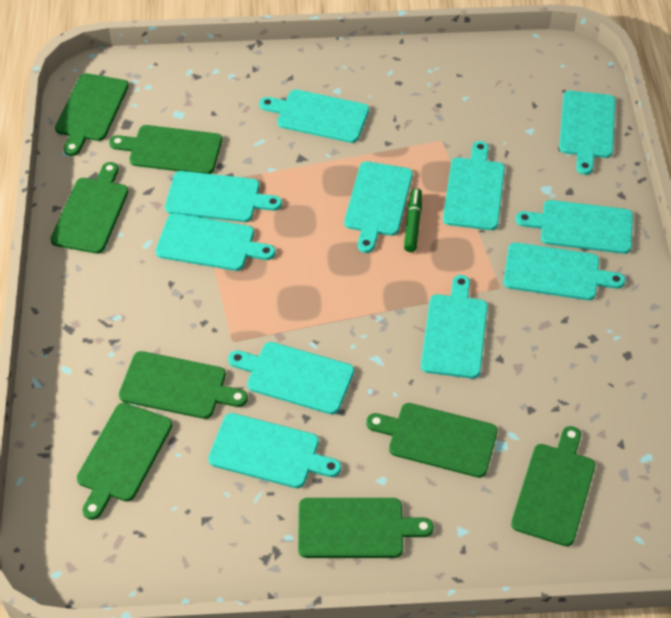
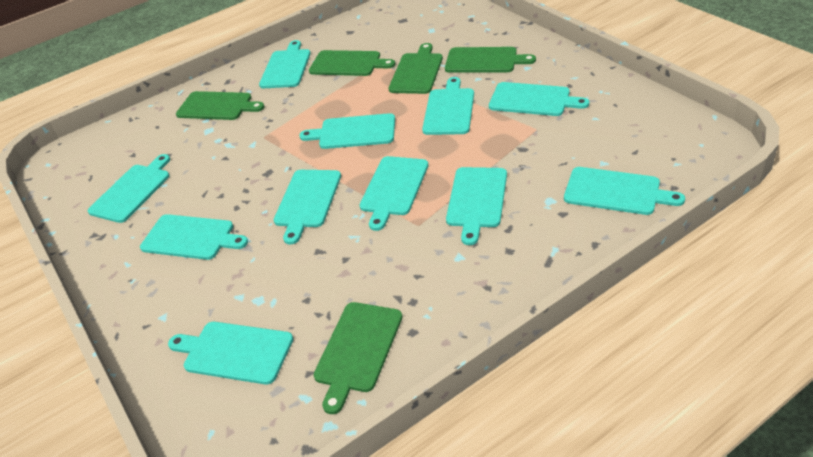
green cutting board: [50,162,129,254] [55,73,129,156] [77,403,173,520] [109,125,222,174] [119,351,248,419] [298,498,434,558] [366,403,498,478] [511,426,595,546] = 8 -> [176,91,265,120] [309,50,395,76] [314,302,403,414] [389,43,443,94] [445,47,536,73] = 5
green marker: [404,188,422,252] = 1 -> none = 0

